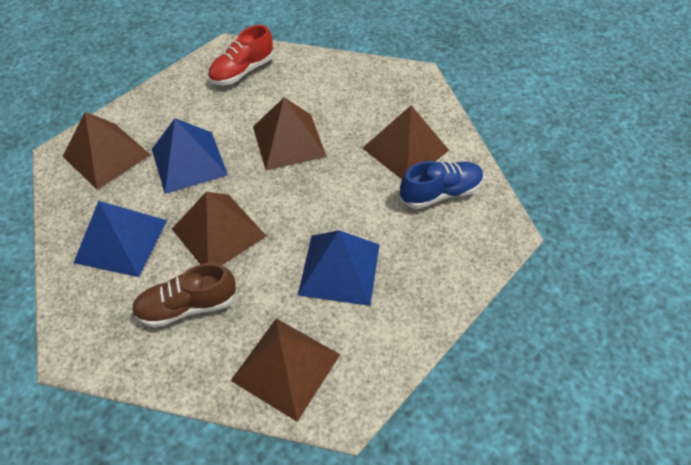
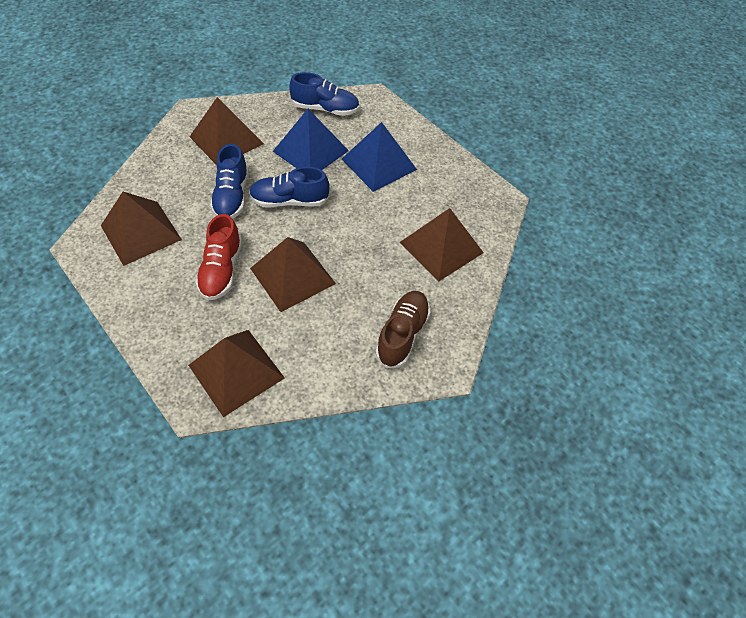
blue pyramid: [73,201,167,277] [152,118,228,194] [298,230,379,306] = 3 -> [273,109,349,170] [342,122,417,192] = 2
blue shoe: [400,161,484,209] = 1 -> [210,144,249,219] [249,167,330,208] [289,72,359,116] = 3

